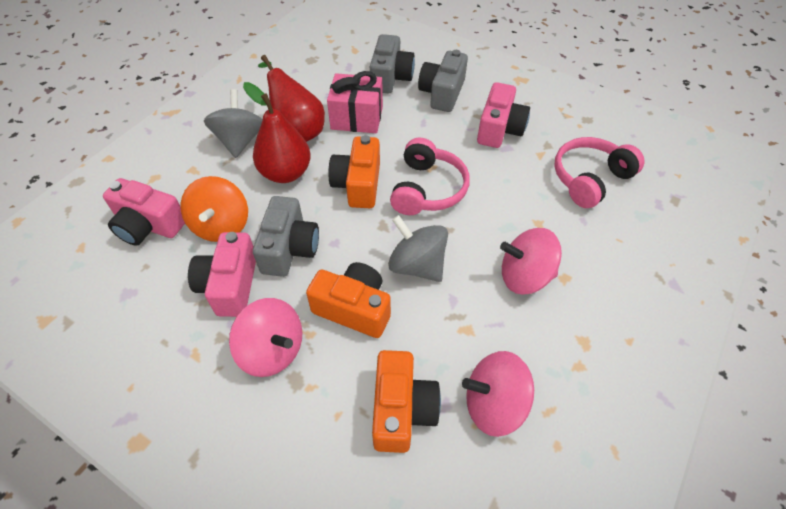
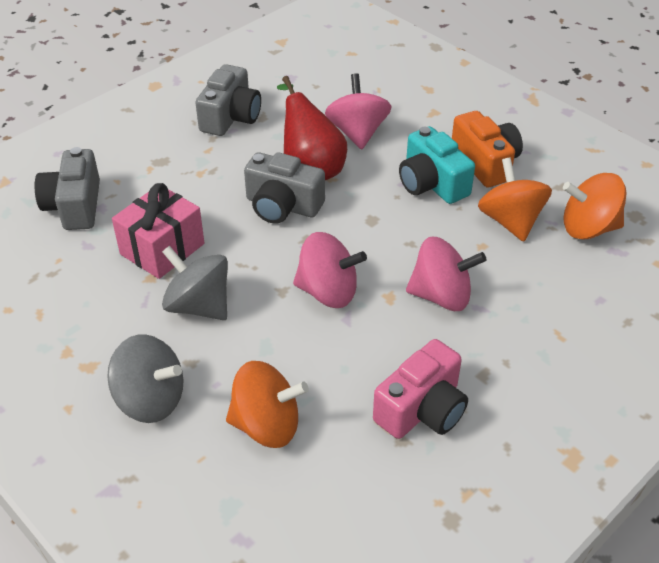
orange camera: [306,262,391,338] [328,135,380,208] [372,350,441,453] = 3 -> [452,111,523,187] = 1
orange spinning top: [180,176,248,242] = 1 -> [226,361,309,448] [478,158,552,242] [563,173,626,240] = 3
pink camera: [103,178,185,246] [188,232,256,317] [477,82,530,148] = 3 -> [373,339,468,439] = 1
pink headphones: [390,138,470,215] [554,137,645,208] = 2 -> none = 0
red pear: [243,82,311,183] [258,55,325,142] = 2 -> [277,76,347,180] = 1
turquoise camera: none = 0 -> [399,126,475,204] = 1

